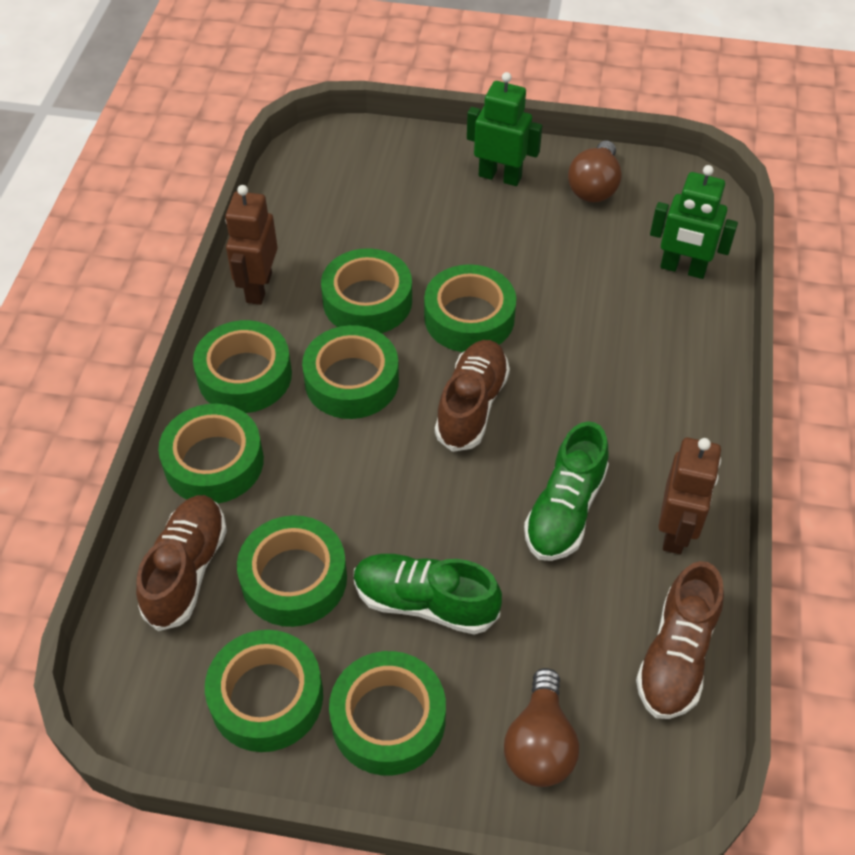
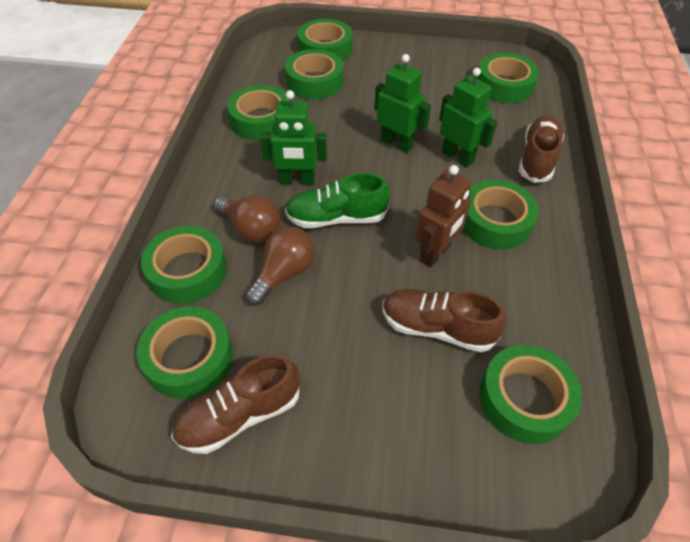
brown robot: [225,185,278,305] [658,438,721,554] = 2 -> [415,165,471,267] = 1
green robot: [467,72,542,186] [650,165,738,279] = 2 -> [260,90,327,185] [374,54,431,153] [439,68,497,168] = 3
green shoe: [354,554,502,634] [524,421,609,561] = 2 -> [285,173,390,228] = 1

